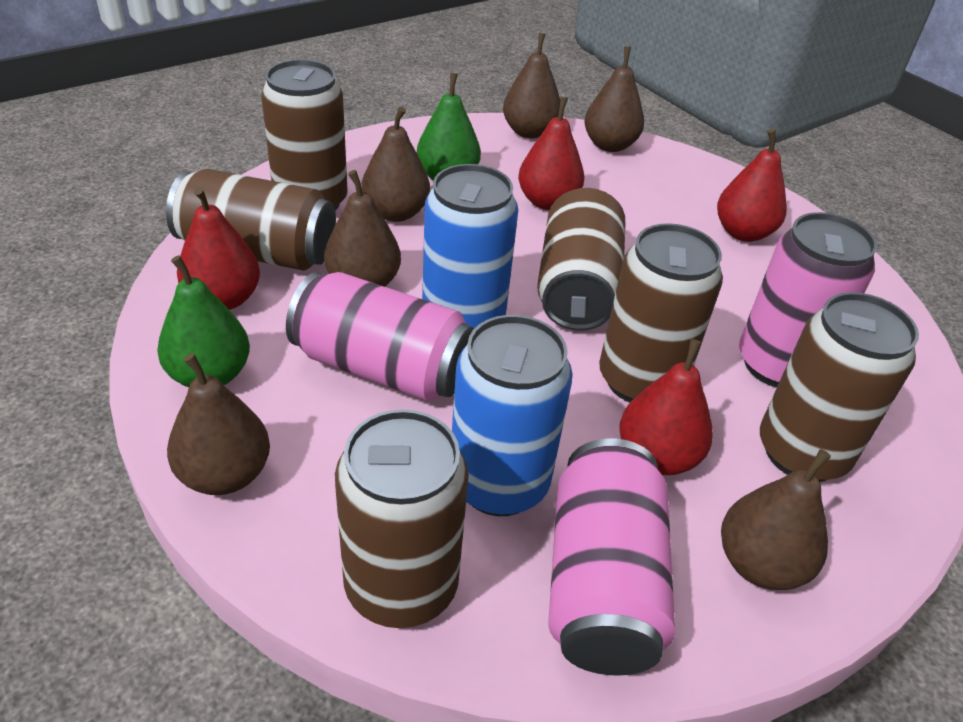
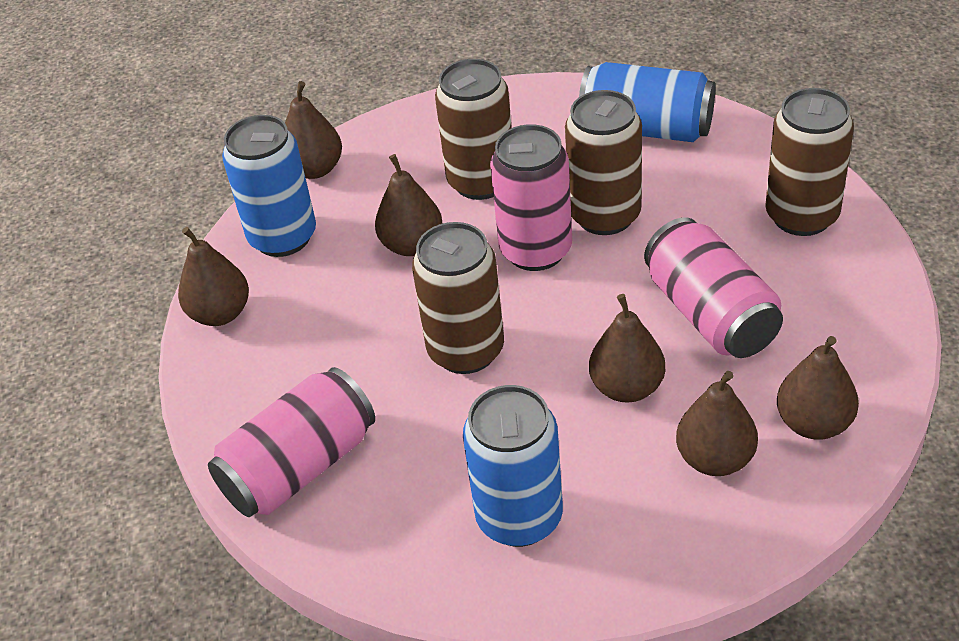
blue can: [422,164,518,329] [452,315,573,516] = 2 -> [222,115,316,257] [463,385,563,547] [579,62,715,142] = 3
brown can: [166,169,336,271] [261,59,347,211] [335,409,469,628] [537,188,625,331] [599,223,723,402] [760,292,919,482] = 6 -> [412,222,504,374] [435,59,512,200] [565,90,642,235] [765,88,854,236] = 4
green pear: [157,255,250,387] [417,73,481,181] = 2 -> none = 0
red pear: [177,187,260,310] [518,97,584,210] [619,339,713,475] [717,129,787,242] = 4 -> none = 0

